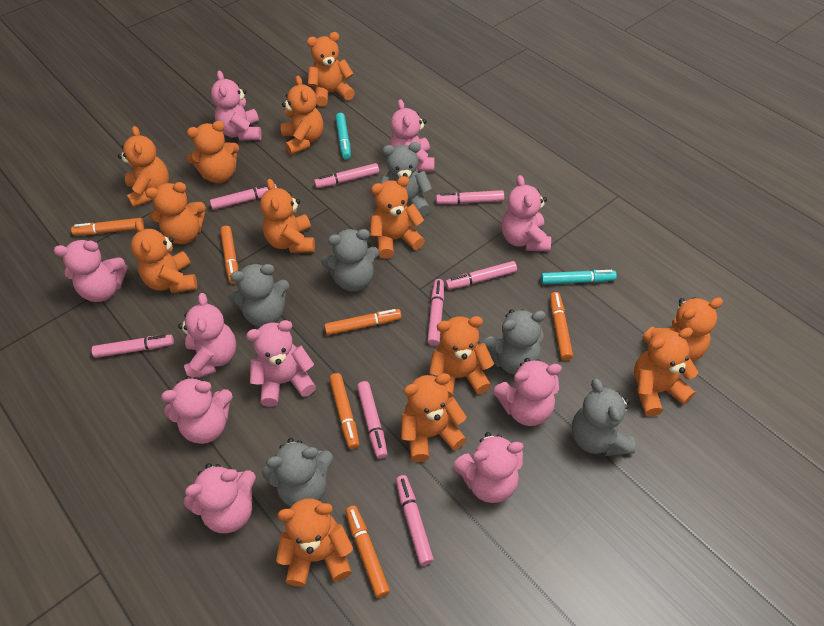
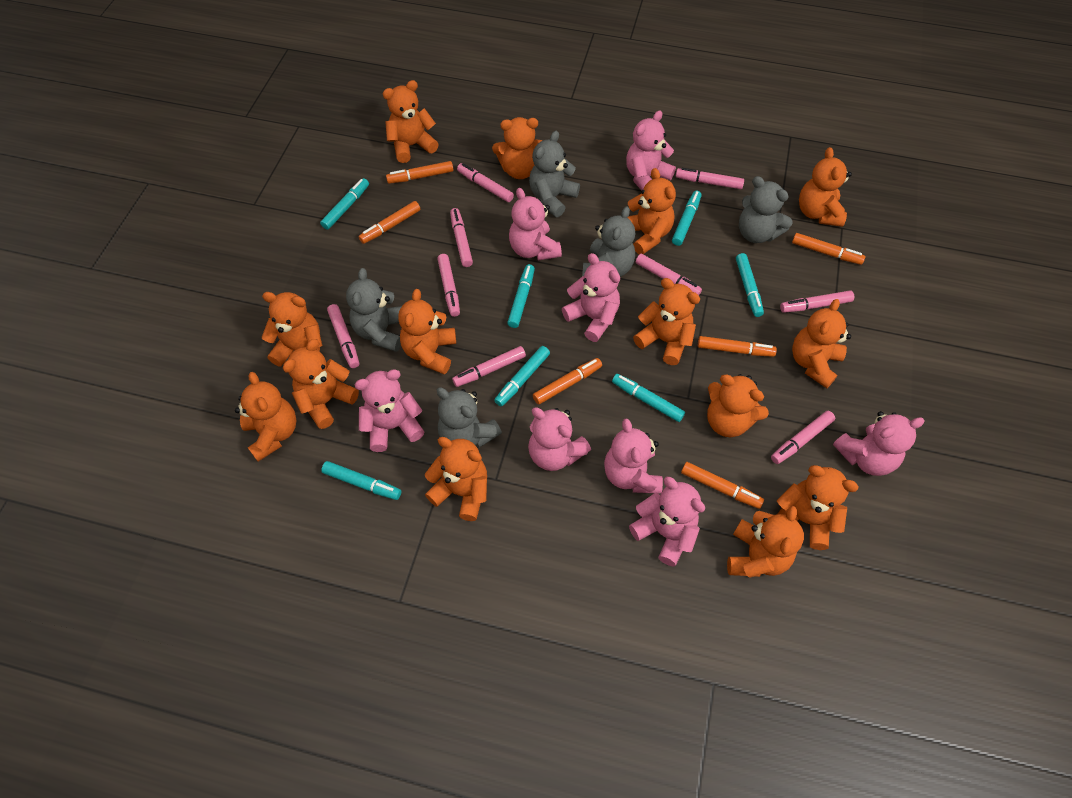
grey teddy bear: [229,263,289,327] [262,438,333,507] [321,229,379,292] [380,142,432,216] [482,309,546,375] [572,378,636,456] = 6 -> [346,268,402,352] [436,388,502,448] [529,131,580,217] [582,206,635,277] [739,176,792,243] = 5
orange teddy bear: [118,126,169,208] [131,220,197,293] [145,182,206,244] [187,121,239,183] [260,179,315,253] [276,498,353,587] [281,76,323,155] [307,32,355,107] [370,176,425,259] [401,373,467,462] [429,316,494,398] [634,327,698,417] [642,297,723,362] = 13 -> [235,372,297,462] [261,292,323,366] [283,339,359,429] [383,80,439,163] [398,289,456,374] [425,437,487,521] [492,117,543,179] [628,168,676,255] [633,278,700,365] [707,374,769,437] [727,506,804,578] [777,465,859,550] [792,299,851,388] [799,147,852,227] = 14
pink marker: [92,335,174,358] [210,184,277,210] [314,163,379,188] [357,381,388,459] [396,475,434,566] [427,279,444,346] [436,190,504,204] [445,261,517,290] = 8 -> [327,304,359,368] [437,254,460,317] [450,208,473,267] [452,346,526,387] [457,163,514,202] [636,254,702,295] [676,168,744,189] [771,411,835,464] [780,290,854,313] = 9
pink teddy bear: [54,240,127,302] [161,376,233,444] [178,293,236,379] [184,463,256,533] [211,71,262,141] [246,320,316,407] [389,99,434,171] [453,432,523,503] [493,358,562,426] [501,175,551,252] = 10 -> [354,369,424,452] [509,188,562,261] [528,408,591,471] [562,253,620,342] [604,418,663,494] [626,111,676,190] [629,477,705,567] [833,411,925,476] = 8
turquoise marker: [335,113,351,160] [541,270,617,285] = 2 -> [320,178,369,230] [321,461,401,500] [494,346,550,406] [507,264,535,328] [612,374,685,422] [672,191,702,246] [736,253,764,317] = 7

